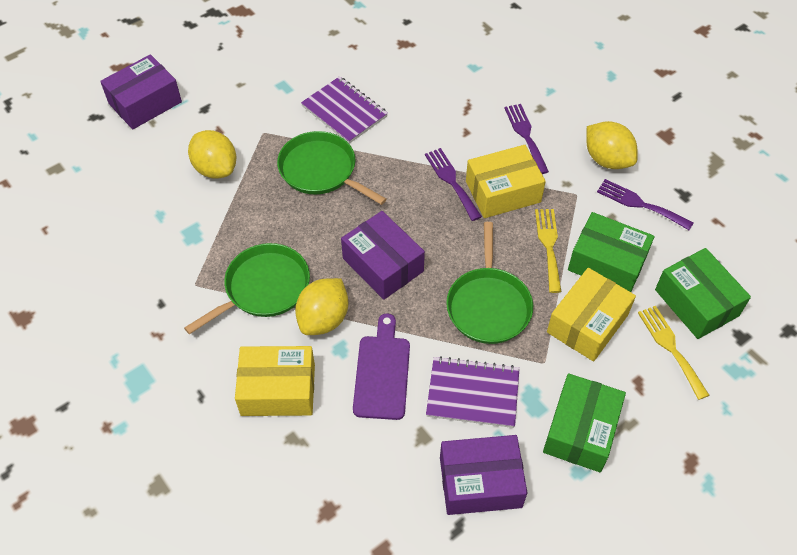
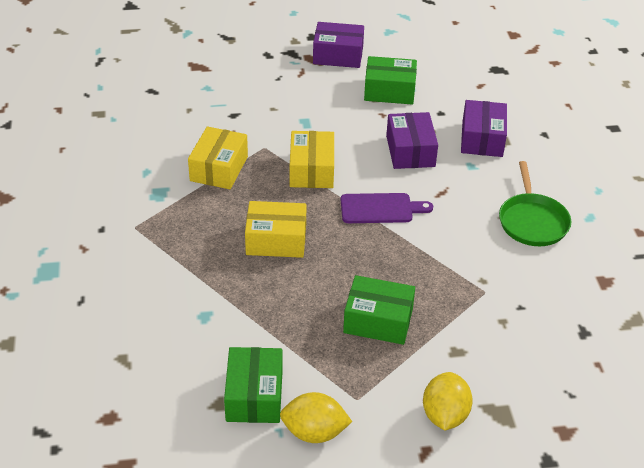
green pan: [184,243,310,334] [277,131,387,205] [446,222,533,344] = 3 -> [499,161,571,246] = 1
purple fork: [425,148,482,221] [504,104,549,174] [597,179,694,230] = 3 -> none = 0
purple notebook: [301,76,388,144] [426,356,520,428] = 2 -> none = 0
yellow fork: [535,209,561,293] [638,306,709,400] = 2 -> none = 0
yellow lemon: [188,130,236,179] [295,278,348,335] [586,121,638,169] = 3 -> [280,392,352,443] [423,372,473,431] = 2

